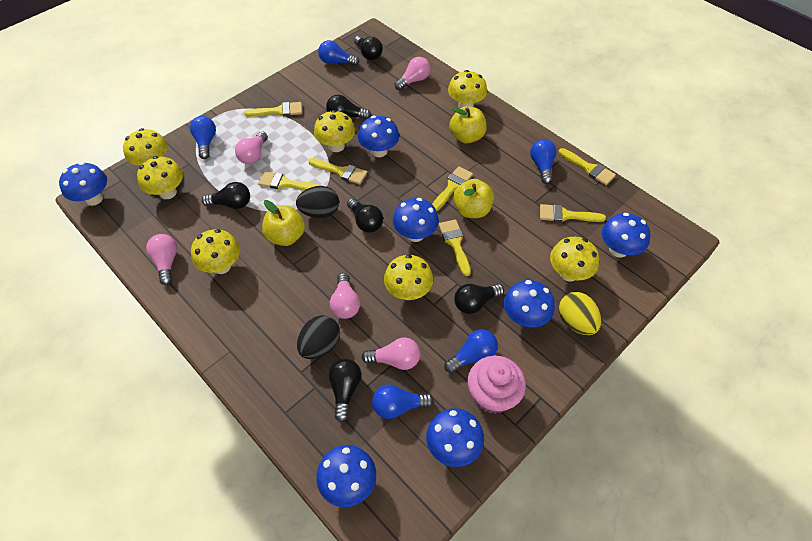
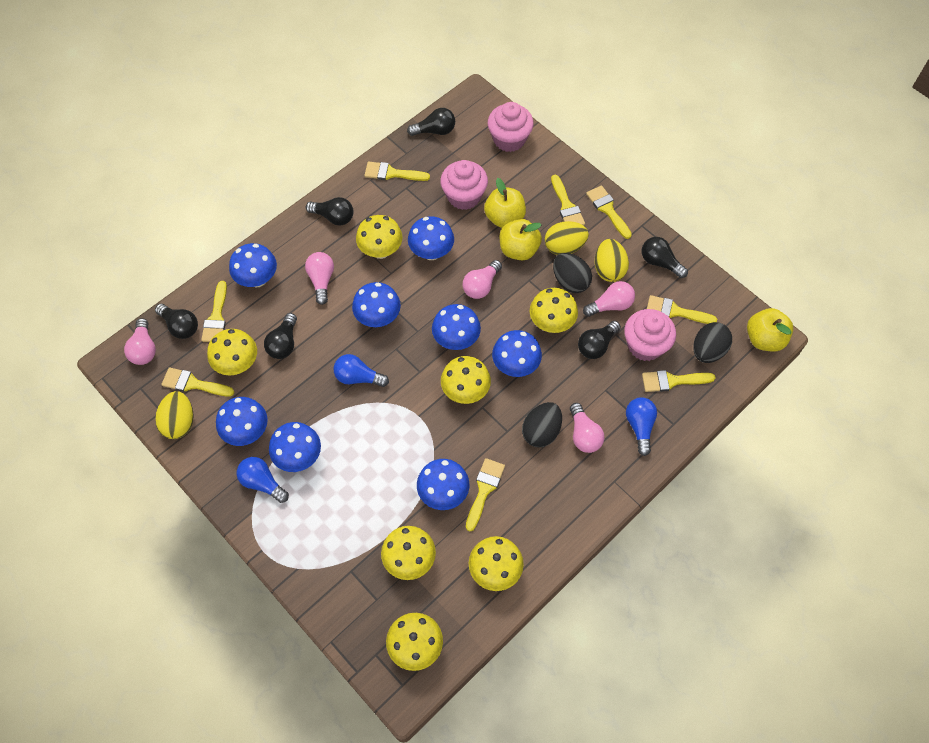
black egg: [296,186,339,218] [297,315,340,359] = 2 -> [522,402,562,448] [553,253,592,293] [693,322,732,363] = 3
blue light bulb: [190,116,216,159] [318,40,359,66] [372,384,434,419] [444,329,498,373] [530,139,556,184] = 5 -> [237,457,289,503] [333,354,389,387] [626,397,657,456] = 3
blue mushroom: [59,162,107,206] [316,445,376,507] [358,116,399,157] [393,198,439,242] [426,408,484,467] [504,280,555,327] [602,213,650,258] = 7 -> [216,397,268,446] [229,243,277,287] [269,422,321,472] [352,282,401,327] [408,216,454,260] [417,459,469,510] [432,304,481,350] [492,330,542,377] = 8
pink cupcake: [468,356,526,413] = 1 -> [440,160,488,210] [488,102,534,152] [624,309,676,361] = 3
yellow brush: [244,102,302,117] [258,171,320,191] [308,158,367,185] [432,166,473,211] [439,219,471,276] [540,204,606,222] [559,148,616,185] = 7 -> [161,367,234,396] [201,281,227,342] [364,161,430,181] [466,458,505,531] [551,175,585,225] [586,185,632,239] [642,370,715,392] [647,295,717,324] = 8
yellow egg: [559,292,601,335] = 1 -> [155,391,194,439] [545,221,589,255] [595,239,629,282] = 3

